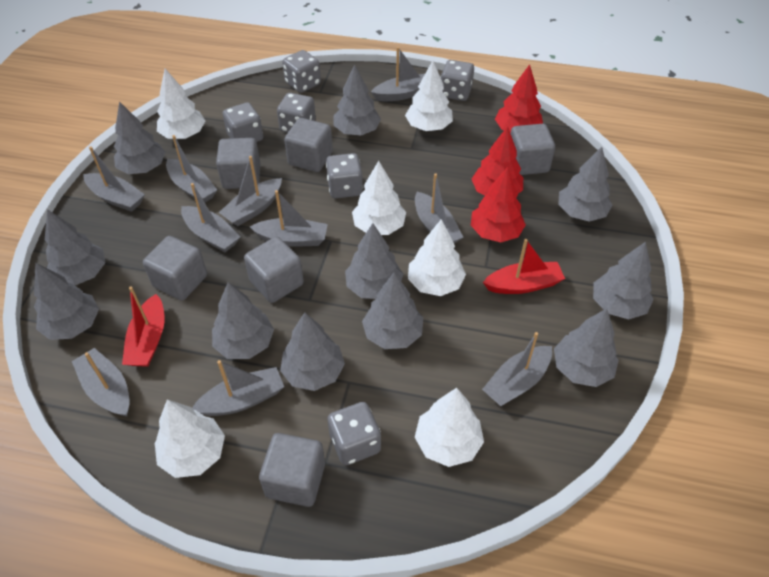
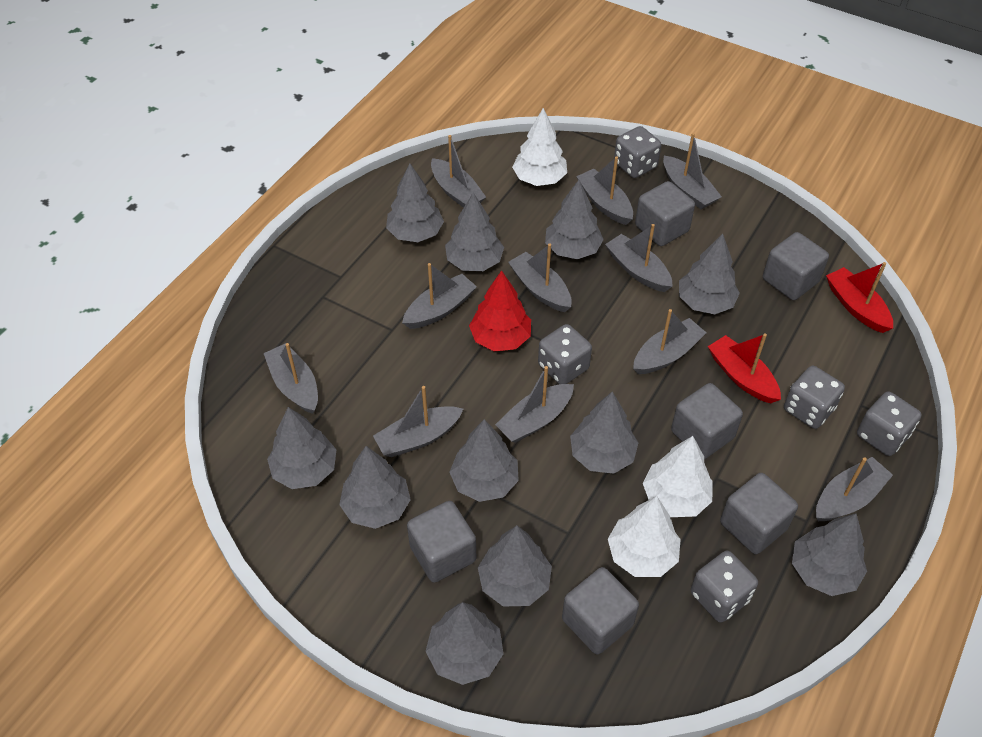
grey boat: [72,348,130,417] [83,146,145,212] [166,135,217,202] [181,183,240,252] [192,360,284,416] [219,156,282,226] [250,190,328,247] [371,47,425,101] [415,173,463,244] [482,332,552,406] = 10 -> [263,343,318,414] [373,386,463,457] [402,263,477,329] [431,135,486,208] [495,366,574,443] [508,244,572,312] [576,156,633,225] [605,224,673,292] [633,309,706,374] [663,133,722,209] [816,457,893,521] = 11
grey dice: [223,102,263,142] [277,93,316,133] [282,50,321,93] [326,153,363,199] [327,402,381,465] [441,60,474,101] = 6 -> [538,324,592,384] [614,126,661,178] [691,551,758,623] [784,366,845,429] [857,392,922,456] = 5
red tree: [471,167,526,242] [472,126,523,196] [495,64,543,133] = 3 -> [469,270,531,351] = 1
white tree: [155,399,225,478] [157,69,205,139] [352,161,406,235] [405,61,453,131] [408,219,466,296] [415,388,484,467] = 6 -> [512,108,567,186] [608,496,681,577] [643,436,712,517] = 3

